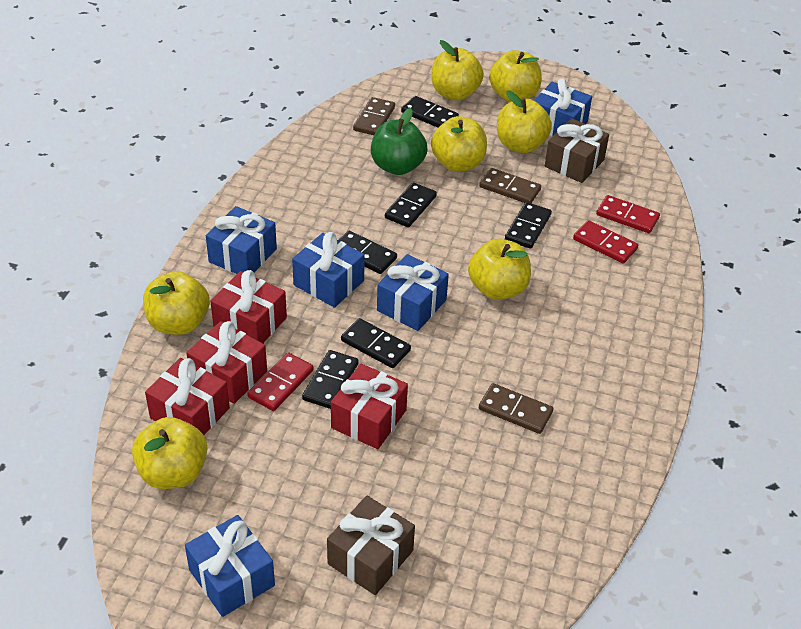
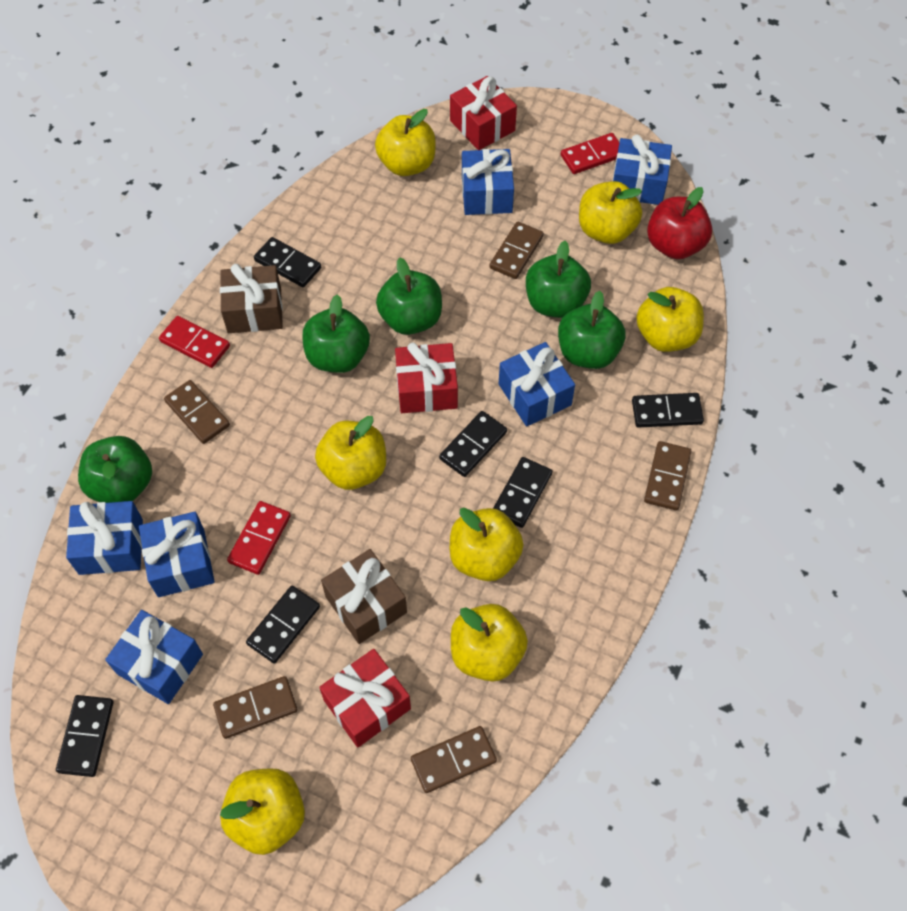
blue gift: [185,515,275,617] [206,206,277,274] [292,232,365,308] [377,254,449,331] [534,78,592,136] = 5 -> [66,501,143,575] [105,610,203,704] [139,512,215,597] [462,149,514,215] [499,342,575,426] [613,134,672,205] = 6
brown domino: [353,97,395,135] [479,168,541,203] [479,383,554,434] = 3 -> [164,380,230,444] [213,676,298,739] [411,726,497,793] [489,222,544,279] [644,441,691,510] = 5
green apple: [371,108,427,175] = 1 -> [78,436,152,503] [302,294,370,373] [376,257,442,335] [526,241,591,318] [558,291,626,369] = 5
red apple: none = 0 -> [647,187,712,259] = 1
red gift: [145,358,230,435] [186,321,267,404] [210,270,287,343] [331,364,408,449] = 4 -> [319,649,411,747] [395,342,458,413] [450,76,517,150] = 3

